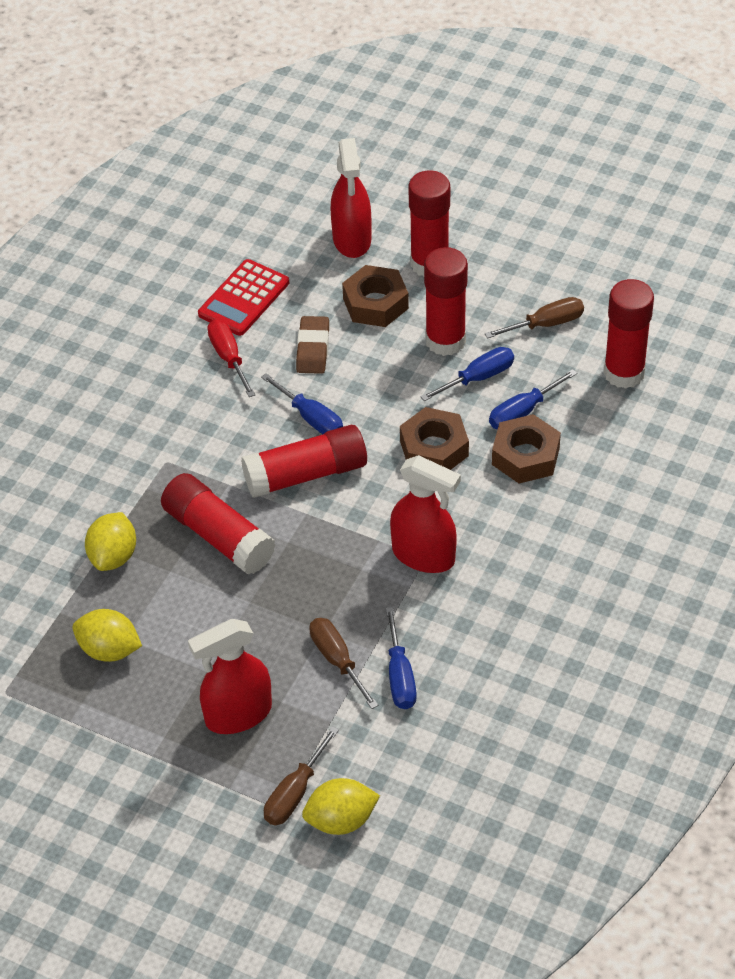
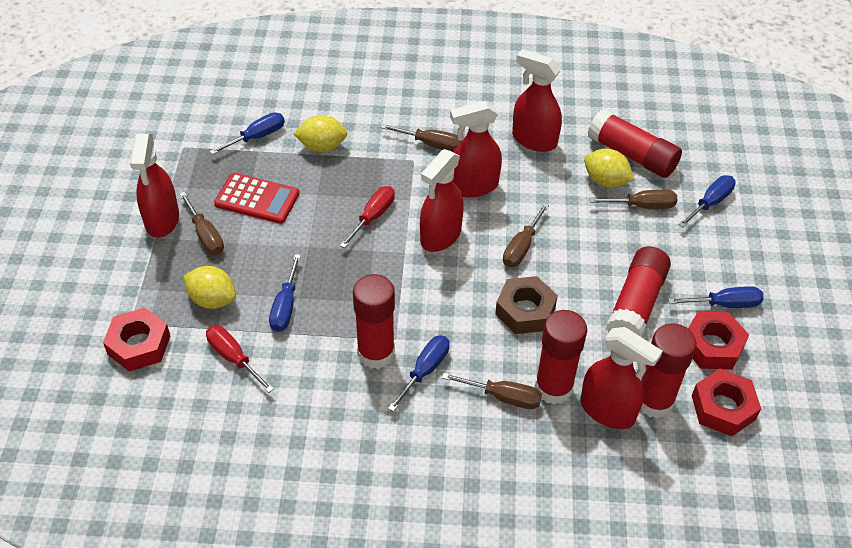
blue screwdriver: [261,373,343,434] [386,607,417,709] [420,347,514,401] [489,369,577,429] = 4 -> [209,112,285,155] [269,254,301,332] [388,335,450,412] [668,286,764,308] [678,175,736,227] = 5
brown eraser: [296,316,329,374] = 1 -> none = 0
brown nut: [342,265,409,327] [400,407,469,470] [492,414,561,484] = 3 -> [495,276,558,334] = 1
brown screwdriver: [264,726,339,825] [309,618,378,709] [485,297,584,339] = 3 -> [179,192,224,255] [380,124,461,152] [442,373,542,409] [503,203,549,267] [589,189,678,209] = 5
red nut: none = 0 -> [103,308,170,372] [688,312,749,370] [692,369,761,436] = 3
red screwdriver: [207,319,255,397] = 1 -> [206,326,274,393] [340,186,395,248] = 2
red spray bottle: [188,619,272,734] [331,138,371,258] [390,455,461,573] = 3 -> [130,134,179,238] [420,149,464,252] [450,101,502,197] [512,49,562,152] [581,327,663,429] = 5

